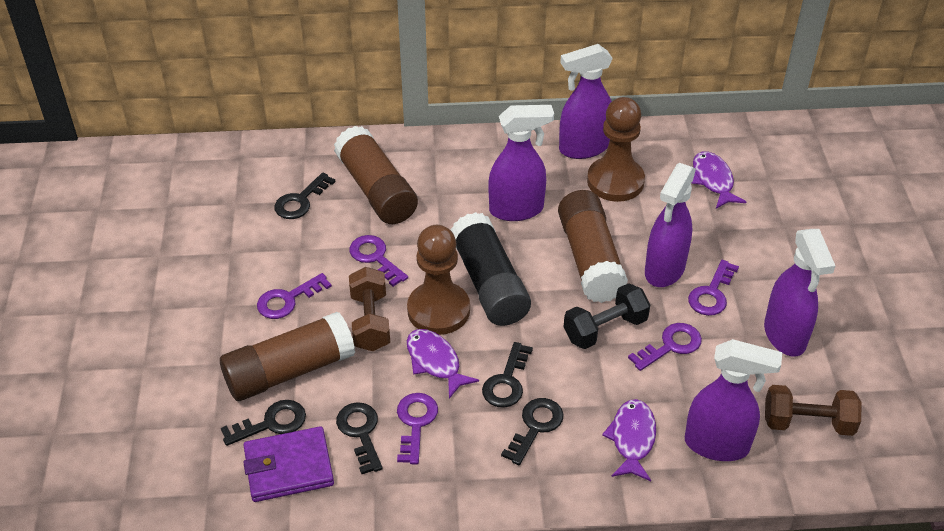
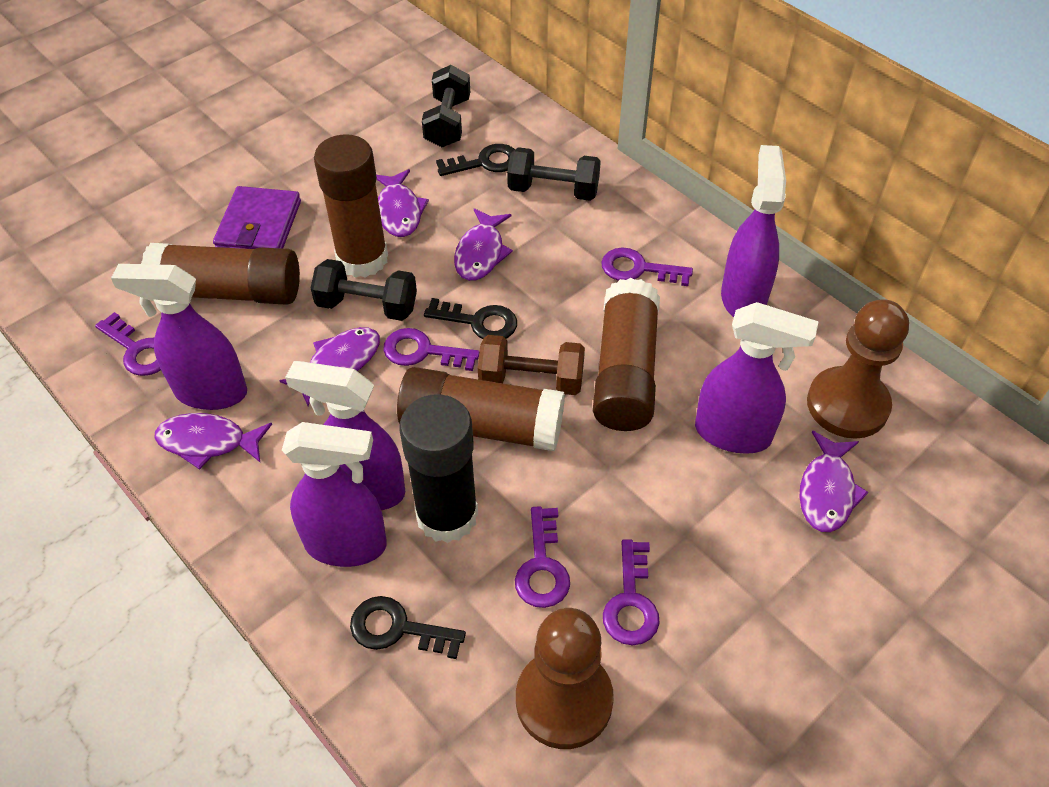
black dumbbell: [564,283,650,349] = 1 -> [311,259,417,321] [422,65,470,147] [507,147,601,201] = 3
black key: [221,400,306,446] [274,172,336,219] [336,402,383,474] [482,342,533,408] [501,398,564,465] = 5 -> [350,596,466,659] [424,298,517,339] [436,144,515,176] = 3
brown dumbbell: [349,267,390,351] [765,385,862,436] = 2 -> [478,335,585,395] = 1
brown glue stick: [220,312,355,401] [334,126,418,224] [558,190,628,303] = 3 -> [141,243,300,305] [314,134,388,278] [397,367,565,451] [593,278,660,431] = 4
purple fish: [407,329,479,399] [602,399,656,481] [691,151,746,209] = 3 -> [154,413,272,470] [279,327,380,406] [376,169,429,237] [454,208,513,281] [799,430,868,532] = 5

